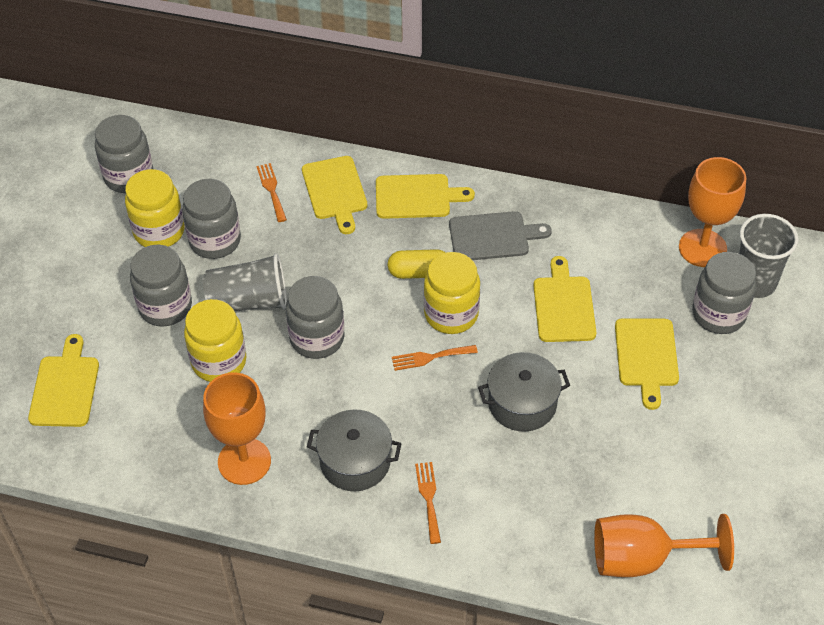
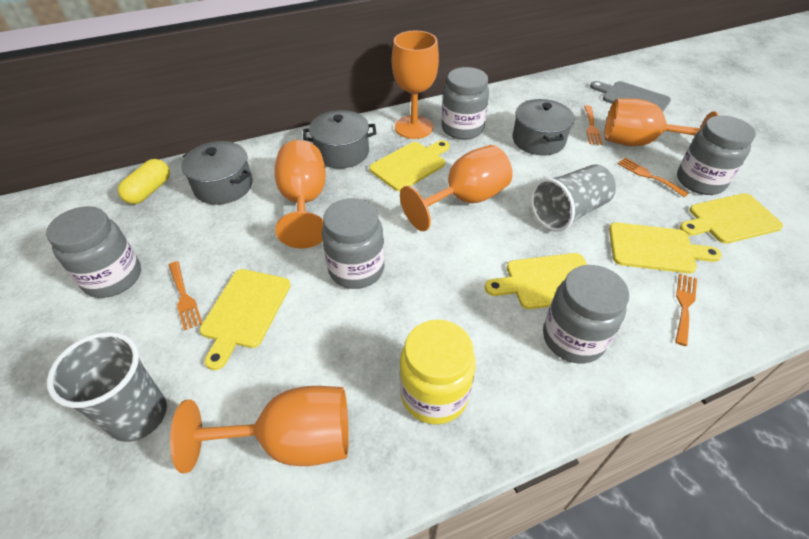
grey pot: [307,409,402,491] [478,352,570,432] = 2 -> [181,141,252,205] [303,110,376,169] [513,99,574,156] = 3
orange fork: [256,163,287,222] [392,345,478,371] [415,462,441,544] = 3 -> [169,261,202,330] [584,105,603,145] [617,157,689,197] [675,274,697,346] = 4
orange goblet: [203,373,271,485] [594,514,734,577] [679,157,746,267] = 3 -> [170,386,349,473] [274,140,326,249] [392,31,439,139] [400,145,513,231] [604,98,719,146] = 5
yellow jar: [125,169,185,247] [184,299,247,382] [424,252,480,334] = 3 -> [400,319,476,425] = 1

